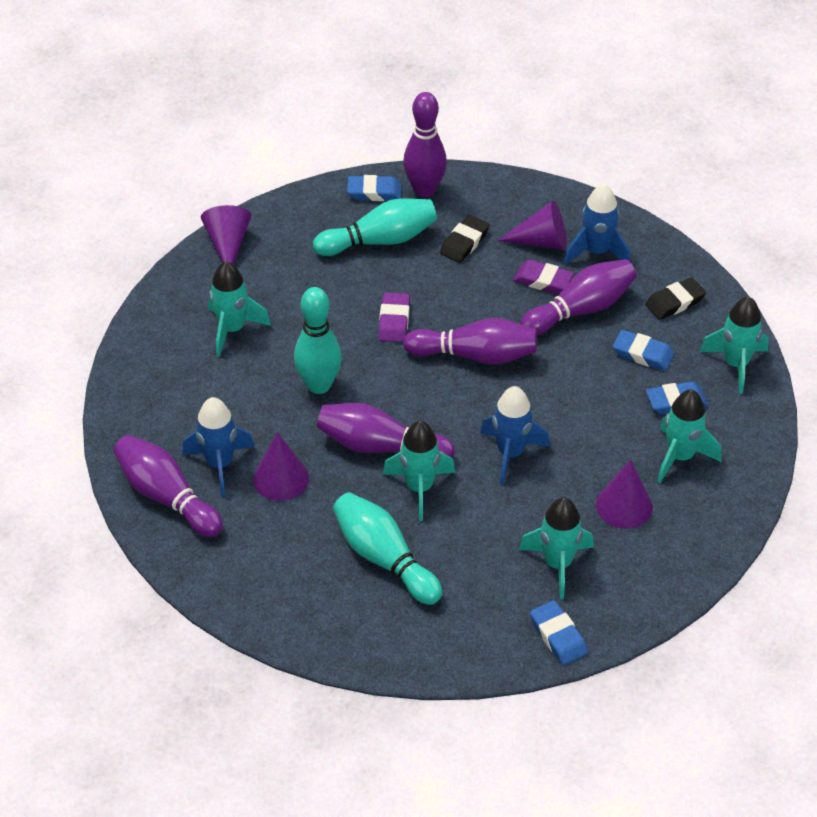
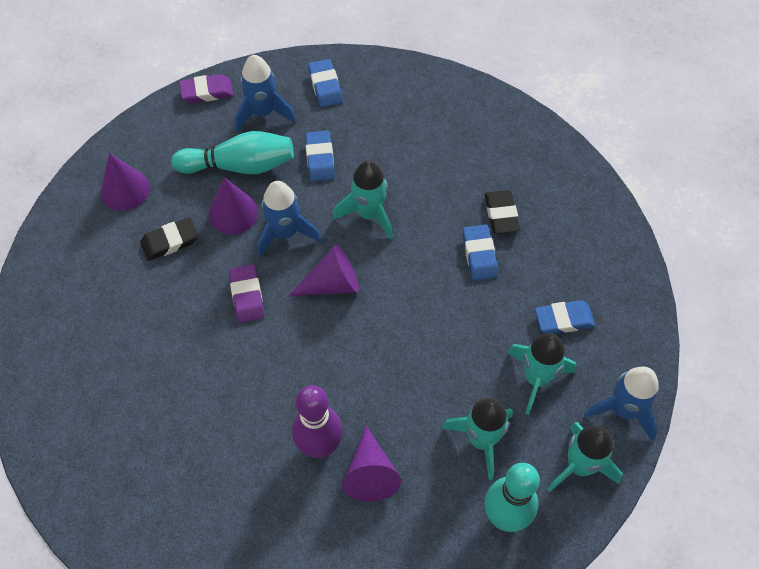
purple bowling pin: [113,435,223,537] [317,403,455,458] [403,92,447,197] [403,318,537,365] [520,259,636,336] = 5 -> [292,385,343,458] = 1
turquoise bowling pin: [294,287,342,394] [313,198,437,256] [333,492,442,605] = 3 -> [171,131,294,174] [485,463,540,532] = 2
turquoise rocket: [208,261,271,357] [383,421,455,521] [519,497,594,599] [657,389,721,483] [699,296,769,394] = 5 -> [333,161,393,240] [442,398,513,480] [507,333,576,415] [548,422,623,492] = 4

